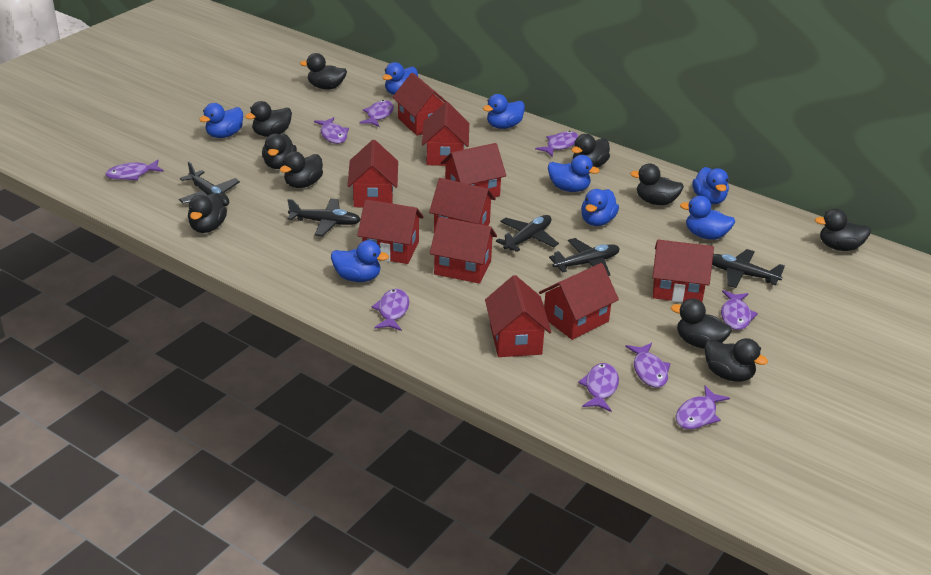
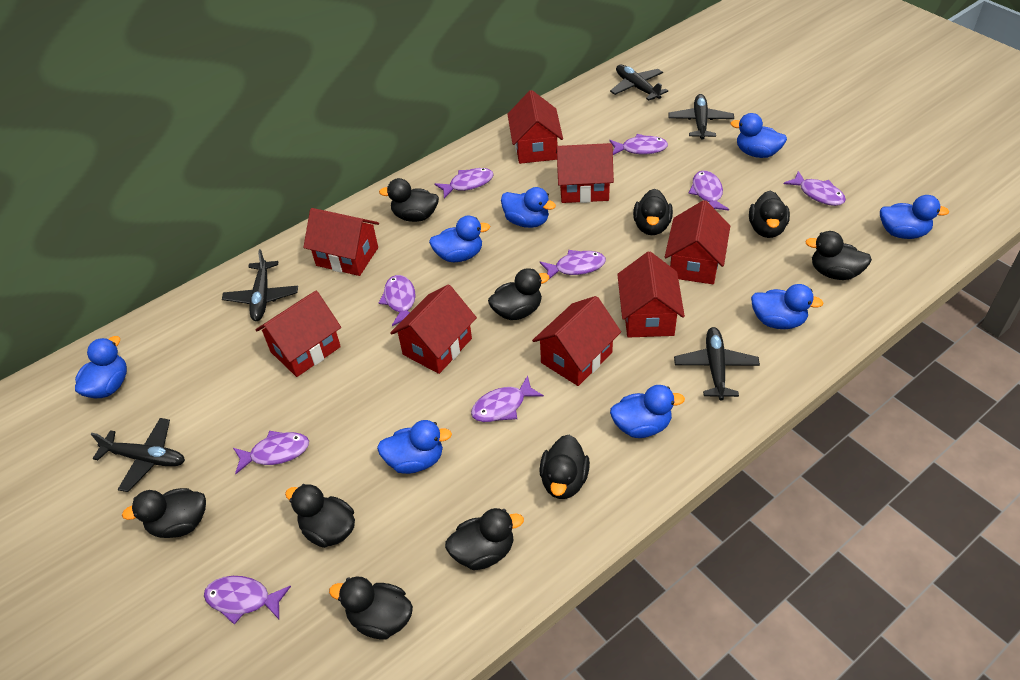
red house: [347,140,398,207] [357,199,424,264] [392,73,447,136] [422,102,469,166] [429,178,496,232] [430,217,497,284] [441,143,506,197] [485,275,551,357] [539,263,619,340] [652,240,714,303] = 10 -> [256,291,341,377] [303,208,379,276] [390,284,477,374] [507,90,563,164] [532,296,621,386] [556,143,614,203] [617,251,685,338] [665,200,730,284] = 8

